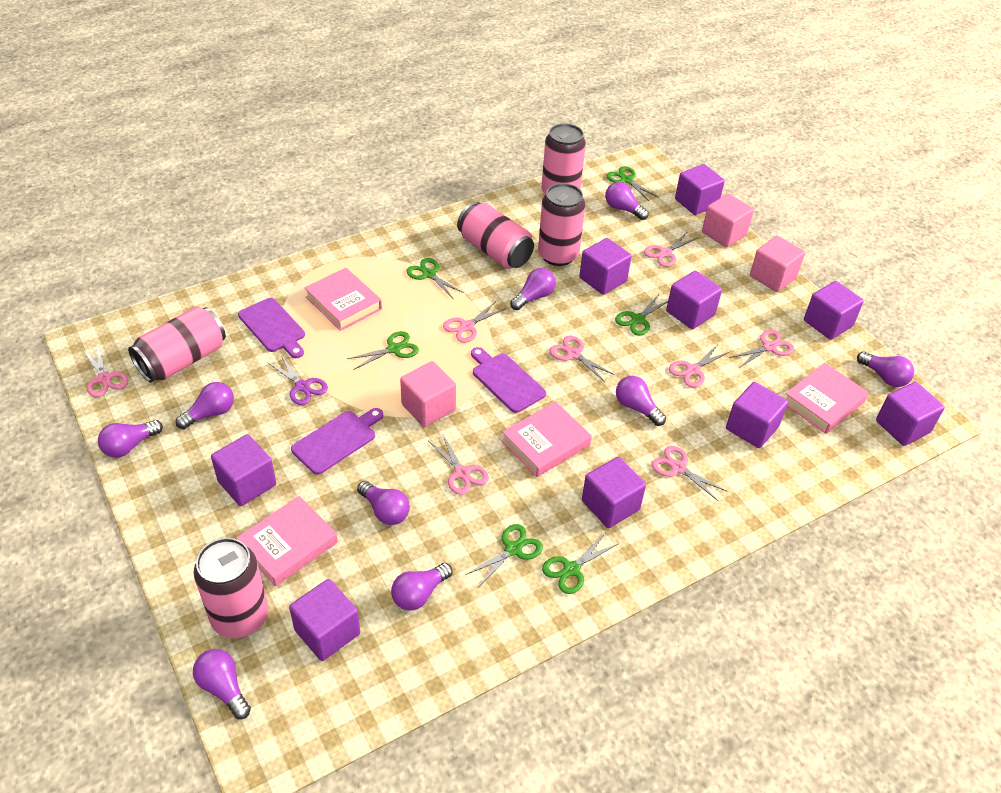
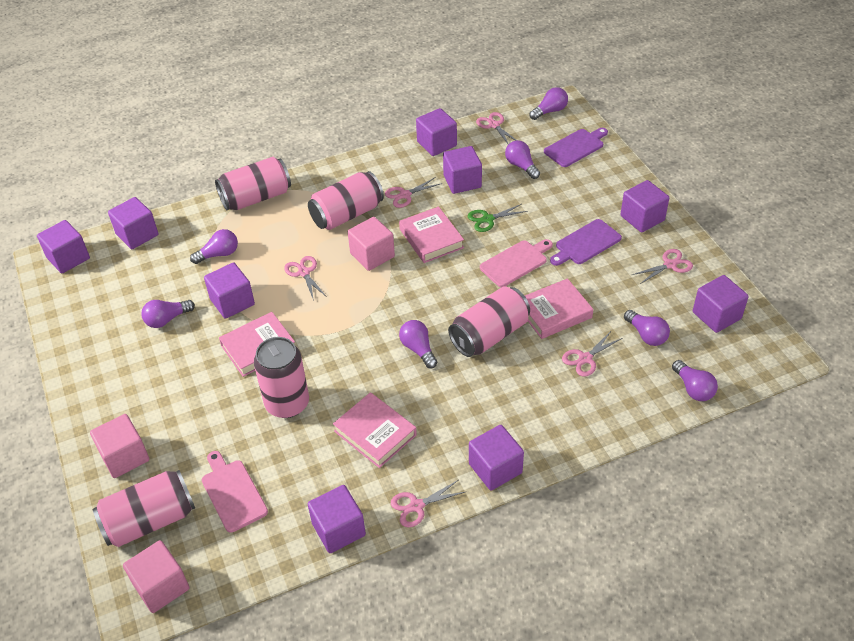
green scissors: [347,331,419,370] [406,258,464,298] [465,524,543,586] [542,534,619,594] [607,166,658,201] [615,294,668,335] = 6 -> [468,204,528,232] = 1
pink cutting board: none = 0 -> [202,451,268,533] [480,239,553,287] = 2
pink scissors: [84,345,128,397] [429,435,489,495] [443,301,506,343] [549,336,615,382] [644,231,698,267] [651,446,727,501] [669,345,729,387] [729,330,794,368] = 8 -> [284,256,327,301] [385,177,442,208] [391,480,465,527] [476,112,516,145] [562,331,622,377] [632,249,693,284] = 6
purple cutting board: [238,298,305,358] [291,408,383,475] [471,347,546,413] = 3 -> [544,128,608,167] [550,219,622,266] = 2
purple light bulb: [98,420,163,458] [176,382,234,429] [193,649,251,719] [357,481,410,525] [391,563,452,611] [510,268,556,310] [605,182,648,220] [616,376,666,426] [857,351,914,387] = 9 -> [141,300,195,328] [190,229,238,264] [399,320,437,368] [505,140,540,179] [530,87,568,120] [624,310,670,346] [672,360,718,401] = 7
purple scissors: [267,355,328,405] = 1 -> none = 0

